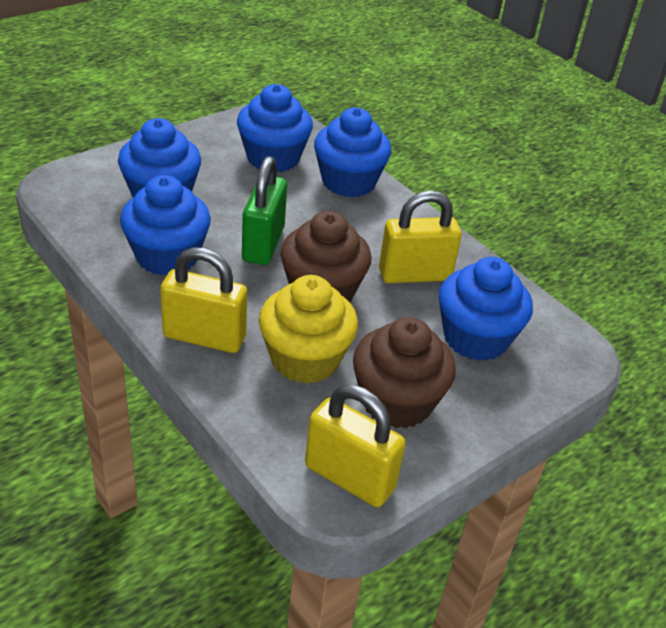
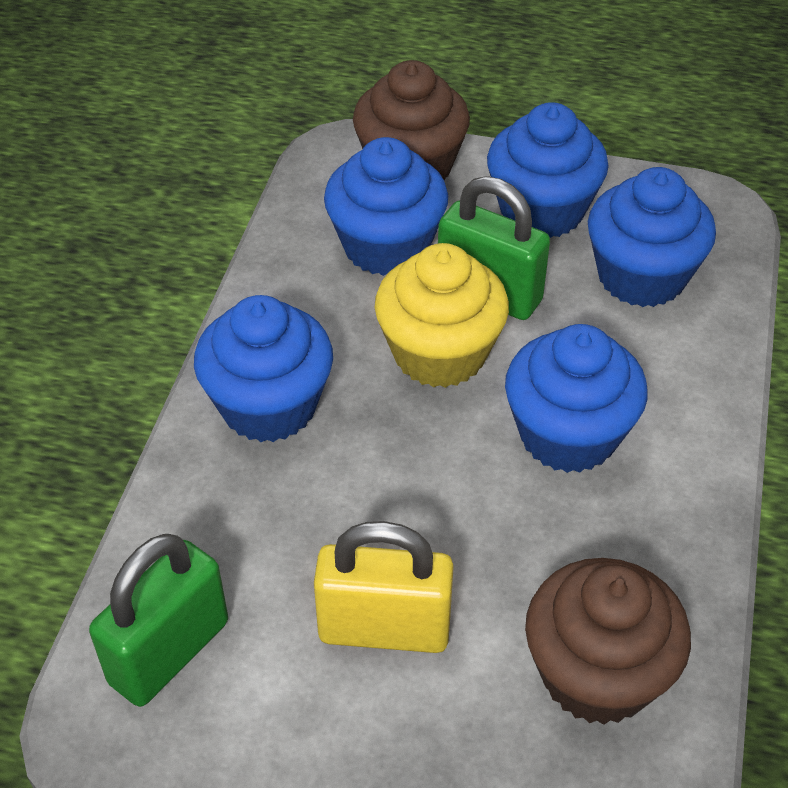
green padlock: [242,156,287,265] = 1 -> [89,534,228,707] [438,176,550,320] = 2
yellow padlock: [160,247,247,353] [305,385,406,507] [379,191,462,283] = 3 -> [314,521,454,653] = 1

